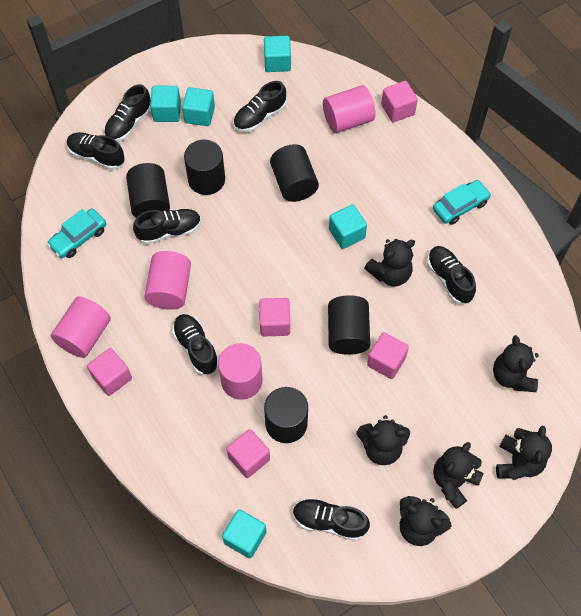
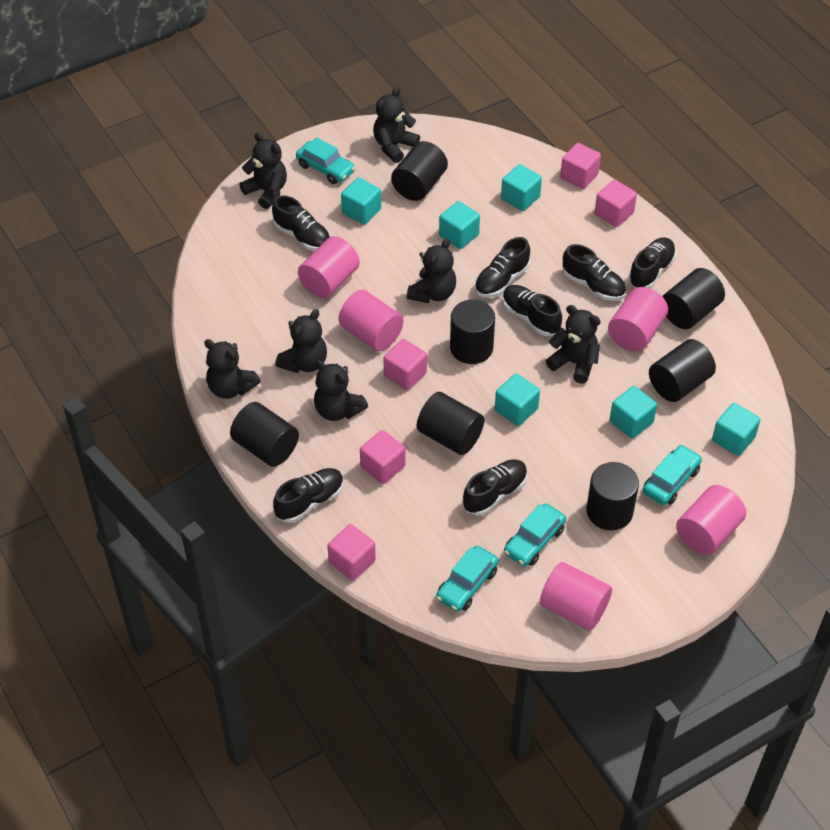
black cylinder: [126,163,170,218] [184,139,225,195] [264,387,308,443] [270,144,319,202] [328,295,370,355] = 5 -> [230,402,299,467] [391,141,448,201] [417,392,484,455] [450,300,495,364] [586,462,639,531] [649,339,716,402] [662,268,725,329] = 7
black teddy bear: [356,415,410,465] [365,239,415,287] [400,496,451,546] [433,442,483,509] [493,335,539,392] [496,426,552,480] = 6 -> [204,339,261,399] [239,133,287,209] [275,309,327,373] [314,360,368,421] [373,87,420,163] [407,238,456,303] [546,305,601,384] = 7
pink cylinder: [51,297,111,358] [144,251,191,310] [218,343,262,400] [323,85,376,133] = 4 -> [298,236,360,298] [339,290,403,351] [540,562,612,630] [608,287,668,351] [676,485,746,555] = 5
turquoise car: [47,209,106,258] [433,180,491,225] = 2 -> [296,137,355,184] [436,546,499,612] [504,504,566,567] [643,445,702,505] = 4
turquoise cube: [150,86,181,122] [182,87,215,126] [222,509,266,558] [264,36,291,72] [329,205,367,249] = 5 -> [341,178,381,225] [439,201,480,249] [495,374,540,426] [501,164,542,211] [610,386,657,439] [712,403,760,456] = 6

